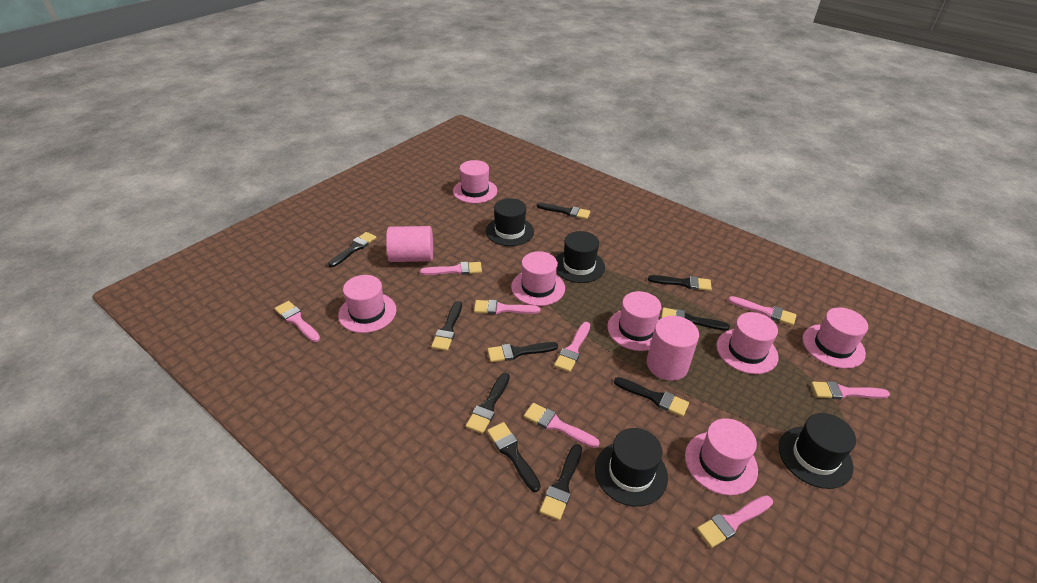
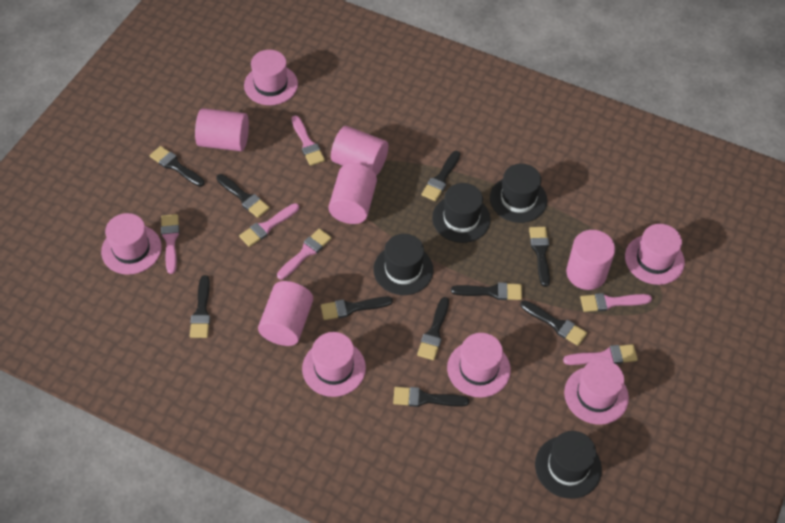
pink brush: [274,301,320,342] [420,262,482,275] [474,300,540,314] [524,403,599,448] [554,322,590,372] [697,495,773,548] [728,296,796,326] [811,381,890,400] = 8 -> [161,214,179,274] [239,203,299,247] [277,229,331,280] [291,116,325,166] [563,344,638,365] [580,293,652,312] = 6
pink cylinder: [386,226,433,262] [647,316,699,381] = 2 -> [195,108,249,151] [258,281,313,346] [329,163,377,224] [331,126,388,176] [566,230,615,290] = 5
pink hat: [338,275,396,333] [453,160,497,203] [511,251,565,306] [607,291,662,351] [685,418,758,495] [716,312,779,374] [802,307,868,369] = 7 -> [101,213,162,275] [244,50,298,105] [302,332,366,397] [447,333,511,397] [564,359,629,425] [625,224,685,285] = 6

